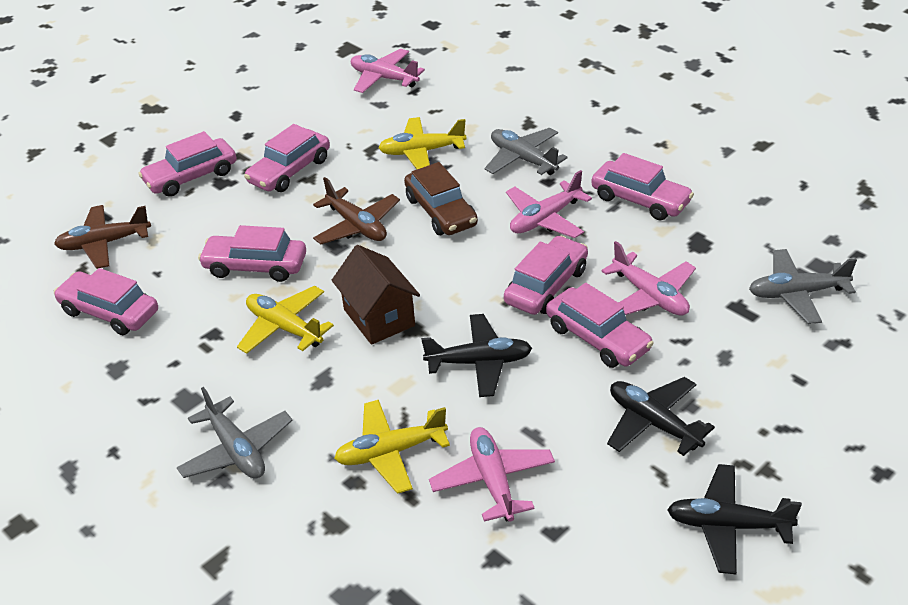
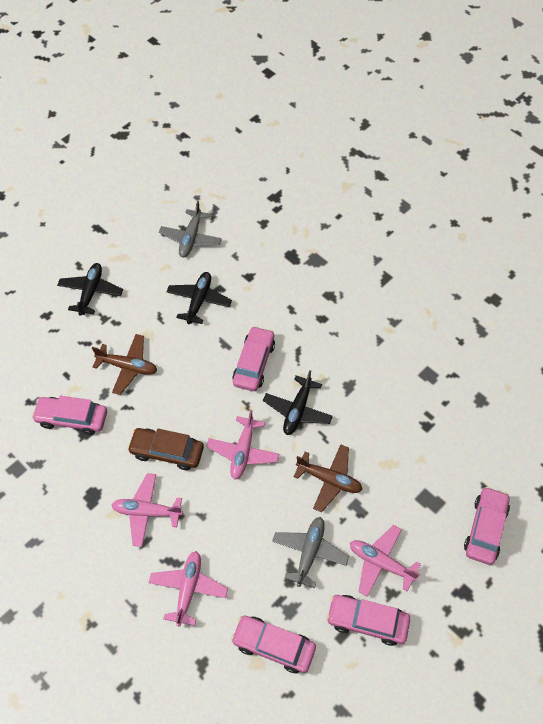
brown house: [332,245,420,345] = 1 -> none = 0
grey plane: [177,387,293,479] [484,128,568,175] [749,249,857,324] = 3 -> [159,201,222,257] [272,517,349,588] = 2
pink car: [54,268,158,335] [138,131,237,197] [198,225,306,282] [244,124,330,192] [504,236,588,315] [546,283,654,368] [591,153,694,220] = 7 -> [32,396,107,435] [231,616,316,673] [232,326,275,391] [326,595,411,646] [464,486,510,565] = 5
yellow plane: [237,286,334,354] [334,400,450,494] [378,117,467,169] = 3 -> none = 0

